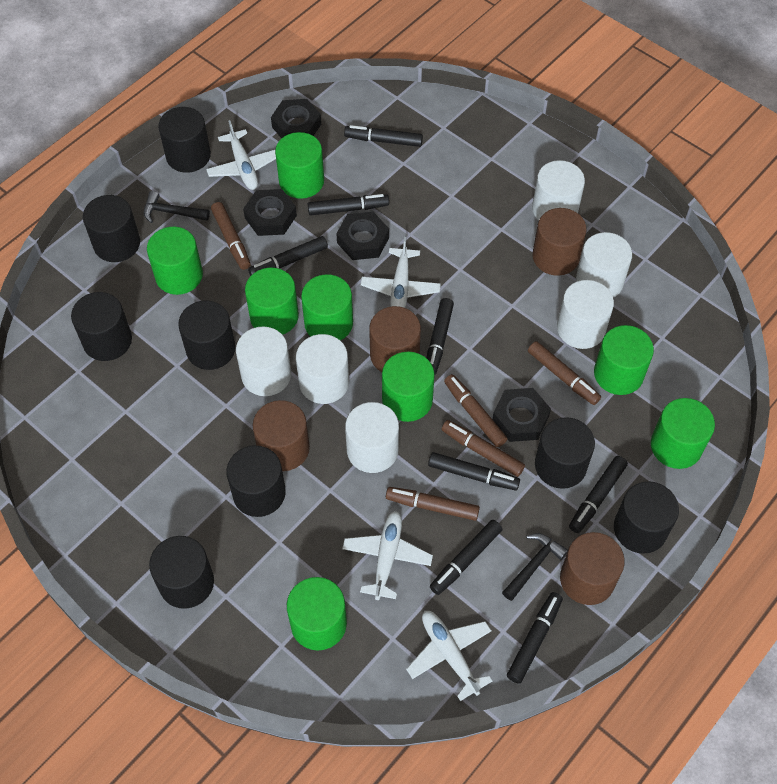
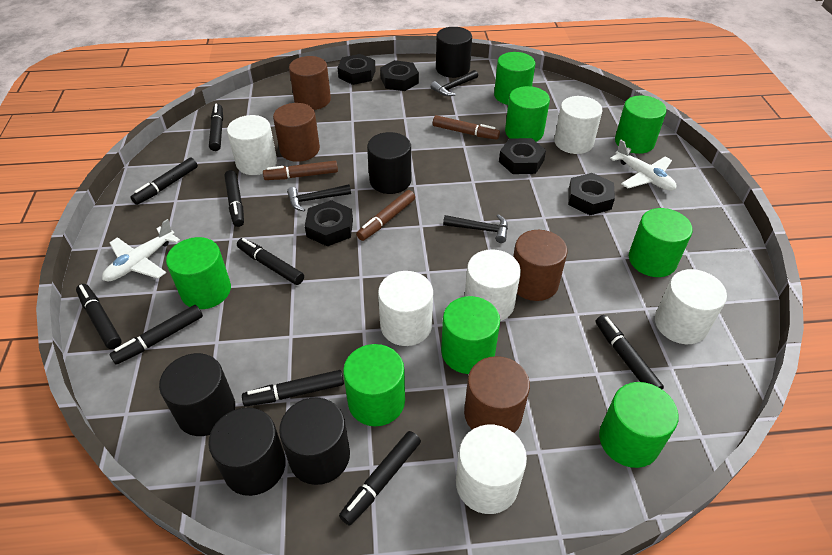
black cylinder: [71,292,132,361] [83,195,140,262] [149,536,214,609] [158,107,211,173] [178,301,236,370] [226,445,286,517] [535,417,595,489] [614,481,679,554] = 8 -> [159,353,235,436] [208,408,286,496] [279,398,350,485] [367,132,411,194] [436,27,472,78] = 5
black hammer: [144,191,210,223] [502,533,568,601] = 2 -> [287,184,351,211] [430,70,478,96] [443,214,508,243] = 3
black marker: [248,236,328,276] [308,194,389,216] [344,125,423,147] [426,298,454,375] [428,452,520,491] [430,520,503,595] [507,592,563,684] [569,456,628,533] = 8 -> [76,284,122,349] [109,305,203,365] [130,158,198,205] [209,104,223,151] [224,170,244,227] [237,238,304,285] [242,370,344,406] [339,431,421,525] [596,315,664,390] = 9
black nut: [243,189,297,236] [271,99,321,139] [336,212,389,260] [492,388,551,442] = 4 -> [305,200,353,246] [337,54,376,85] [380,60,419,91] [499,138,546,174] [568,173,615,215] = 5
brown marker: [211,202,251,270] [386,487,480,521] [442,420,525,477] [444,374,507,447] [528,341,601,405] = 5 -> [263,161,338,180] [356,190,415,241] [433,115,500,140] = 3
white plane: [206,120,276,190] [342,511,433,600] [361,237,441,308] [406,611,492,701] = 4 -> [102,219,180,281] [610,140,676,191] = 2

